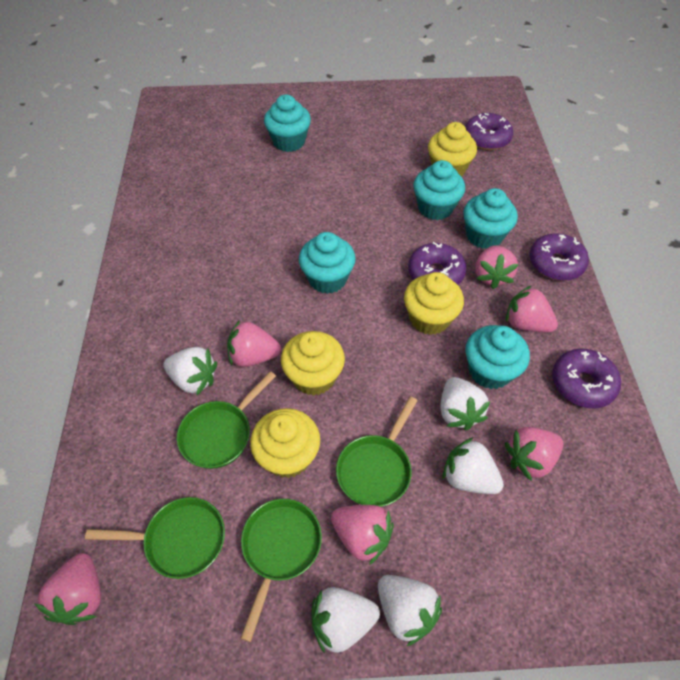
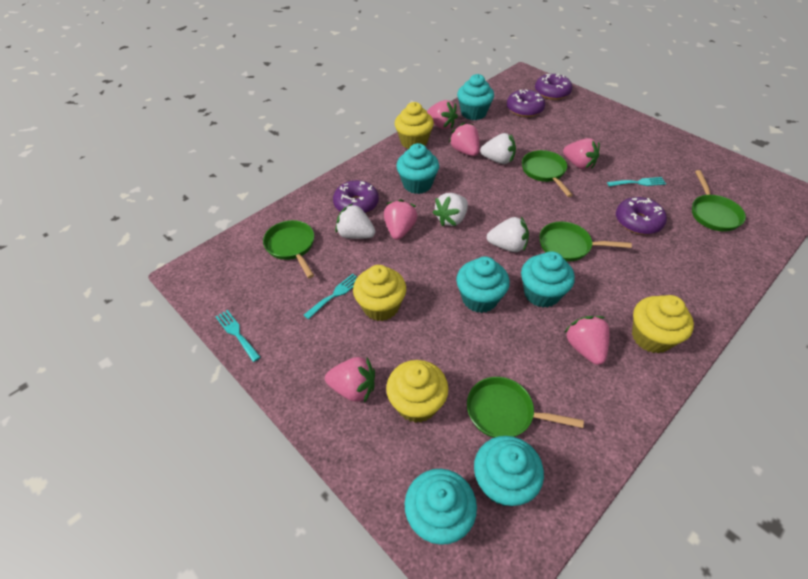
green pan: [85,497,225,579] [177,371,276,469] [240,499,322,642] [336,396,418,507] = 4 -> [263,220,314,278] [467,377,584,438] [522,150,573,197] [539,221,632,262] [692,170,746,232] = 5
turquoise cupcake: [264,95,311,152] [299,232,356,294] [413,160,465,220] [463,188,518,249] [465,325,530,389] = 5 -> [396,143,439,194] [405,469,477,545] [456,256,510,313] [457,74,494,120] [474,436,544,506] [521,251,575,308] = 6
turquoise fork: none = 0 -> [216,310,261,362] [304,274,357,319] [607,177,666,186] = 3
white strawberry: [163,347,217,395] [312,587,380,654] [378,575,442,646] [440,377,490,430] [442,437,504,494] = 5 -> [335,203,375,239] [432,193,468,226] [480,133,516,164] [487,217,529,252] = 4

